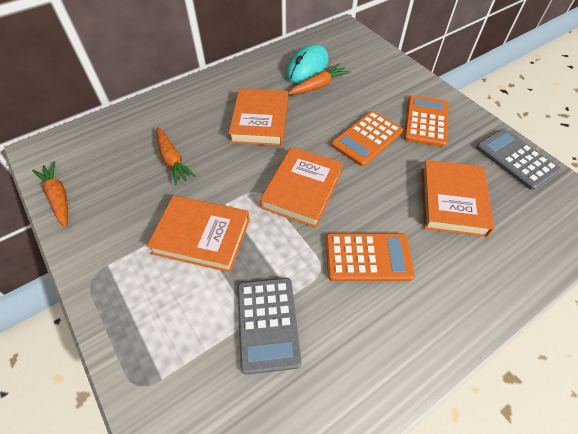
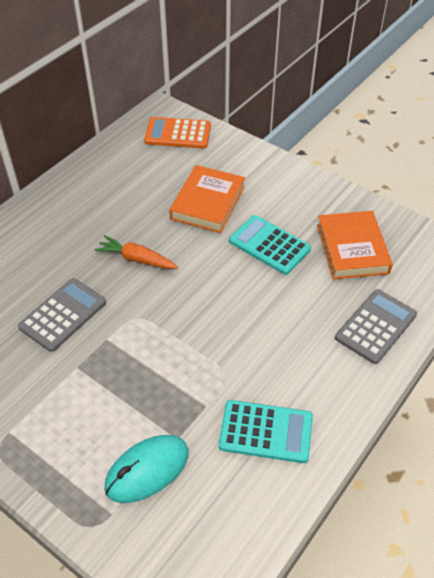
orange book: [147,195,250,272] [229,88,288,146] [260,147,343,228] [422,160,494,237] = 4 -> [169,165,245,233] [317,211,393,279] = 2
orange calculator: [326,233,415,281] [331,111,403,167] [404,95,449,147] = 3 -> [144,117,211,149] = 1
orange carrot: [32,161,68,227] [157,127,196,186] [288,63,350,95] = 3 -> [94,235,178,269] = 1
turquoise calculator: none = 0 -> [219,400,313,463] [229,215,311,275] = 2

